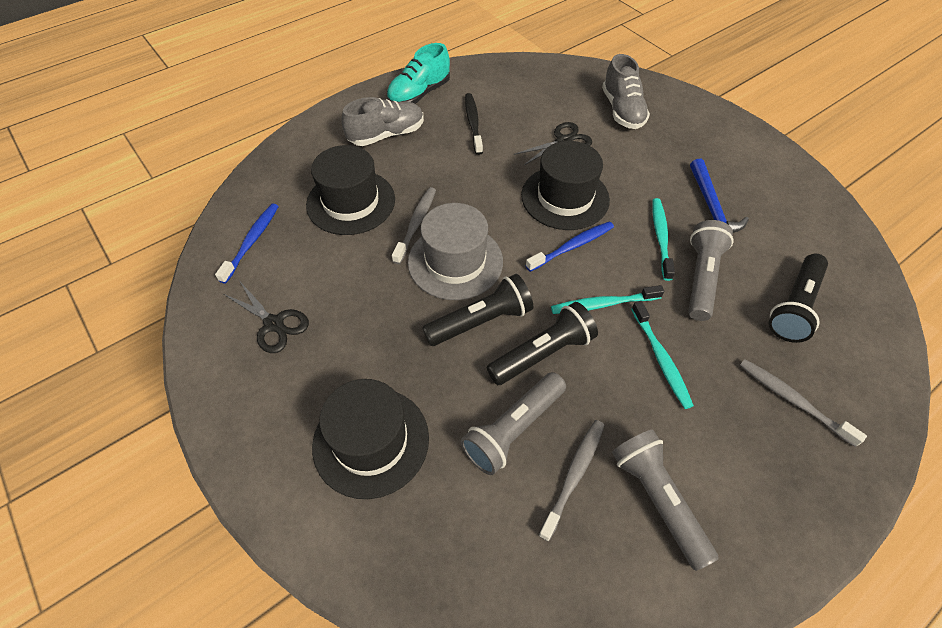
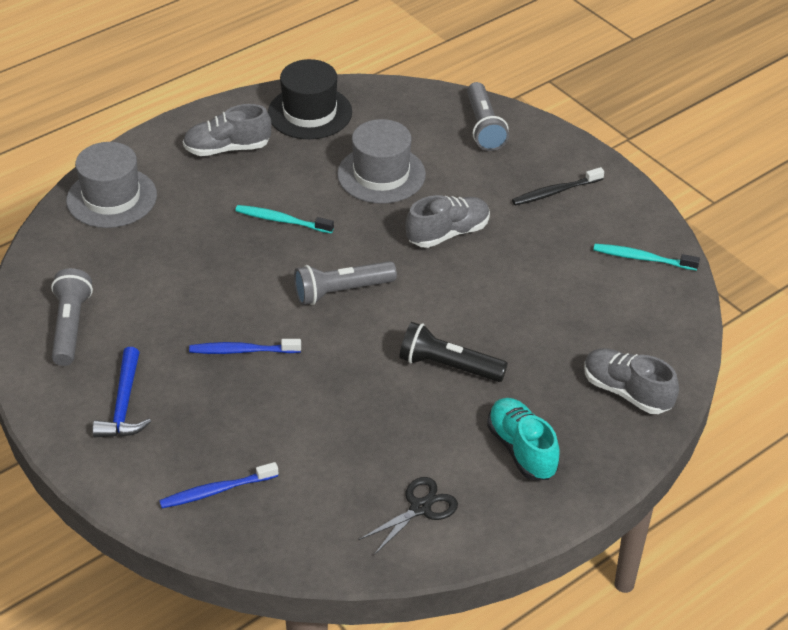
black flashlight: [422,274,533,346] [487,302,598,385] [769,254,828,343] = 3 -> [399,322,508,382] = 1
black hat: [306,145,395,235] [312,379,429,499] [521,141,610,230] = 3 -> [268,59,352,139] = 1
black scissors: [224,282,309,353] [514,122,592,166] = 2 -> [359,477,458,555] = 1
grey hat: [408,203,503,300] = 1 -> [66,142,157,228] [337,119,426,204] = 2
grey shoe: [341,97,424,146] [602,54,650,129] = 2 -> [183,104,272,156] [406,195,490,248] [584,348,679,414] = 3
grey toothbrush: [392,187,436,264] [538,420,604,542] [740,359,867,447] = 3 -> none = 0
turquoise toothbrush: [551,285,664,314] [631,301,694,409] [652,198,675,281] = 3 -> [235,205,334,233] [593,244,700,271] = 2

